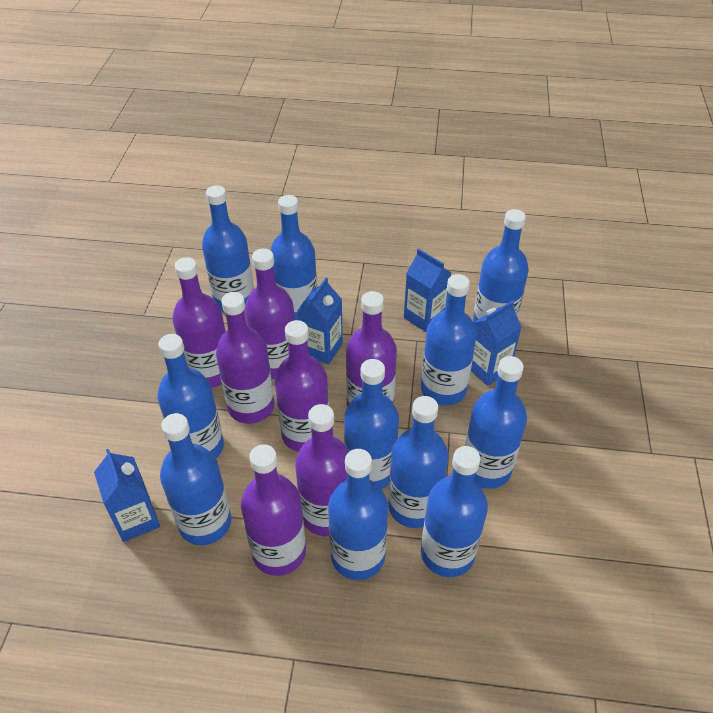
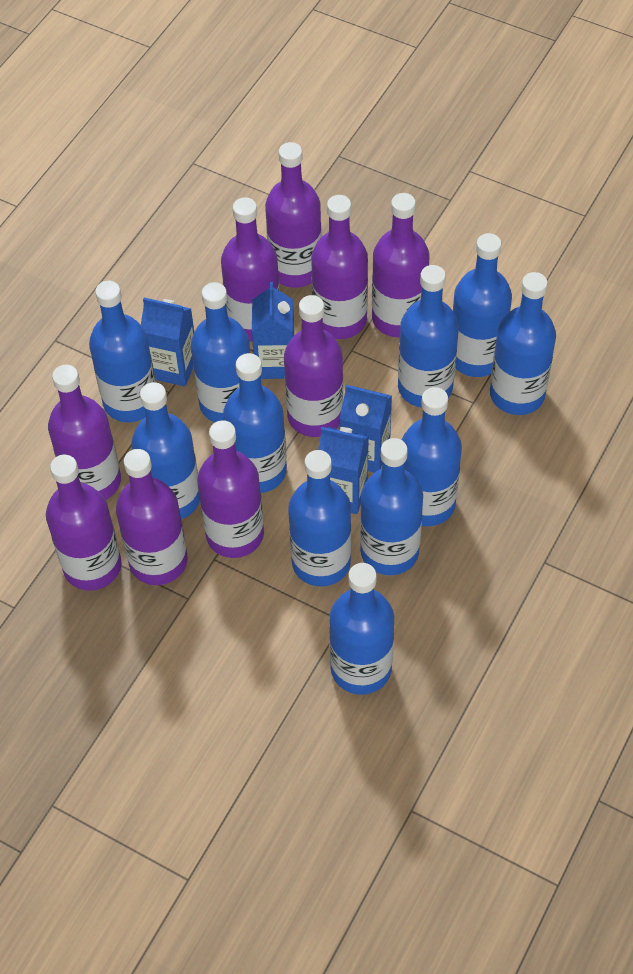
purple bottle: [172,257,226,388] [216,292,275,424] [241,444,306,576] [245,249,295,379] [274,320,329,452] [295,404,350,536] [346,291,397,407] = 7 -> [46,455,121,591] [48,365,121,500] [116,449,188,585] [197,420,264,558] [221,197,280,342] [265,142,322,288] [284,295,343,437] [311,195,368,339] [372,193,429,337] = 9

